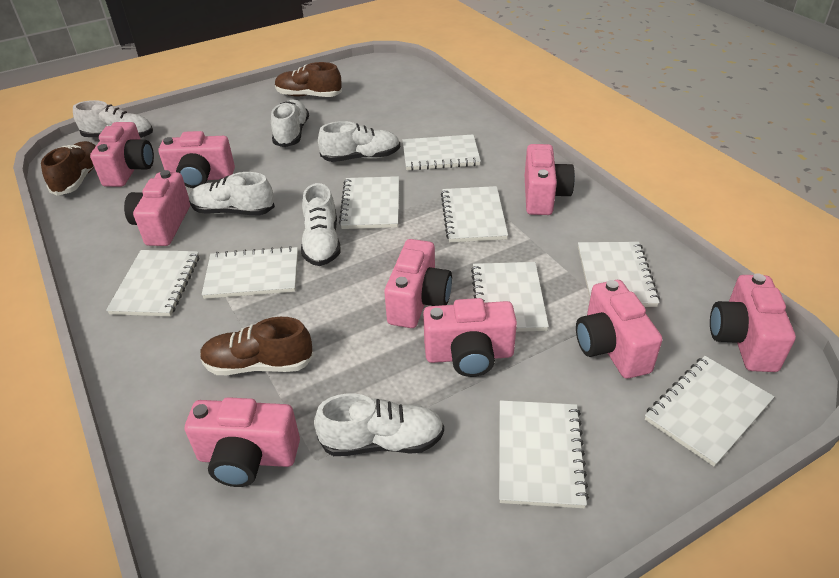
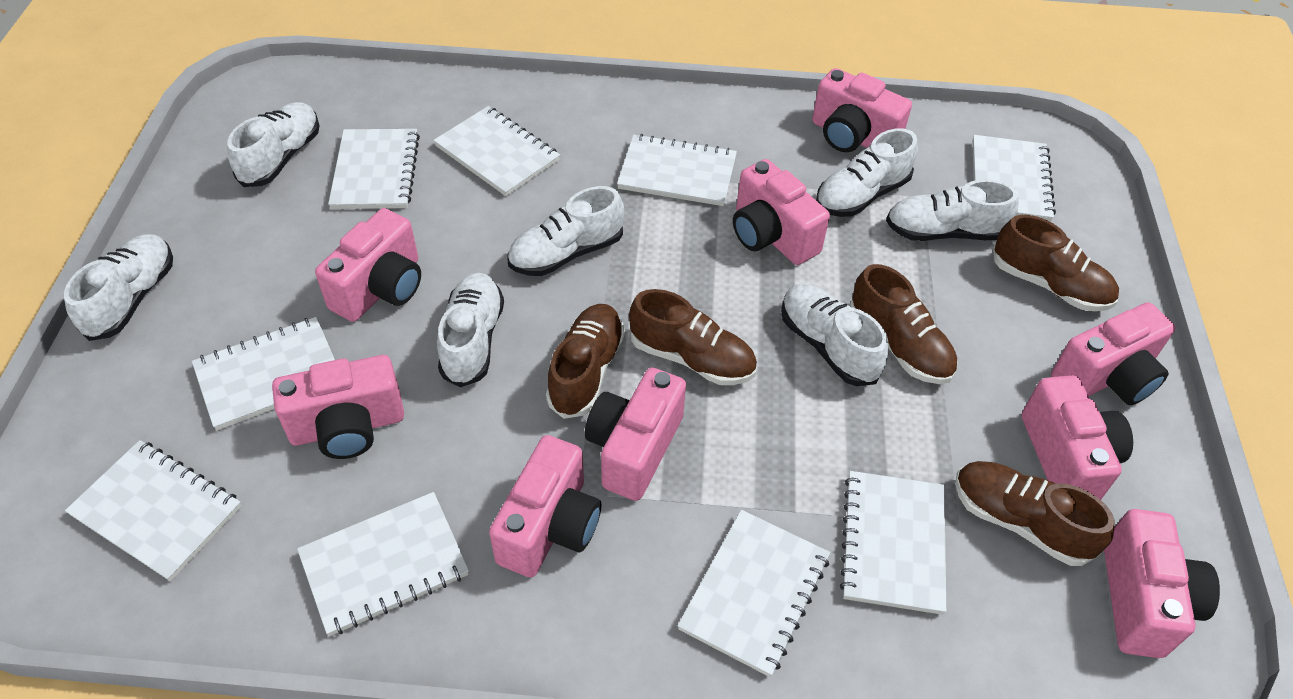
brown shoe: [41,141,96,196] [200,317,314,375] [275,62,342,97] = 3 -> [546,304,625,419] [629,289,757,385] [850,264,958,384] [955,461,1115,566] [993,215,1119,311] = 5
white shoe: [73,100,153,139] [189,172,275,215] [271,100,309,147] [301,183,340,266] [314,393,444,456] [318,121,400,162] = 6 -> [64,234,173,341] [227,102,320,187] [437,273,504,387] [508,186,624,276] [781,284,889,386] [816,128,918,217] [886,179,1019,241] = 7

